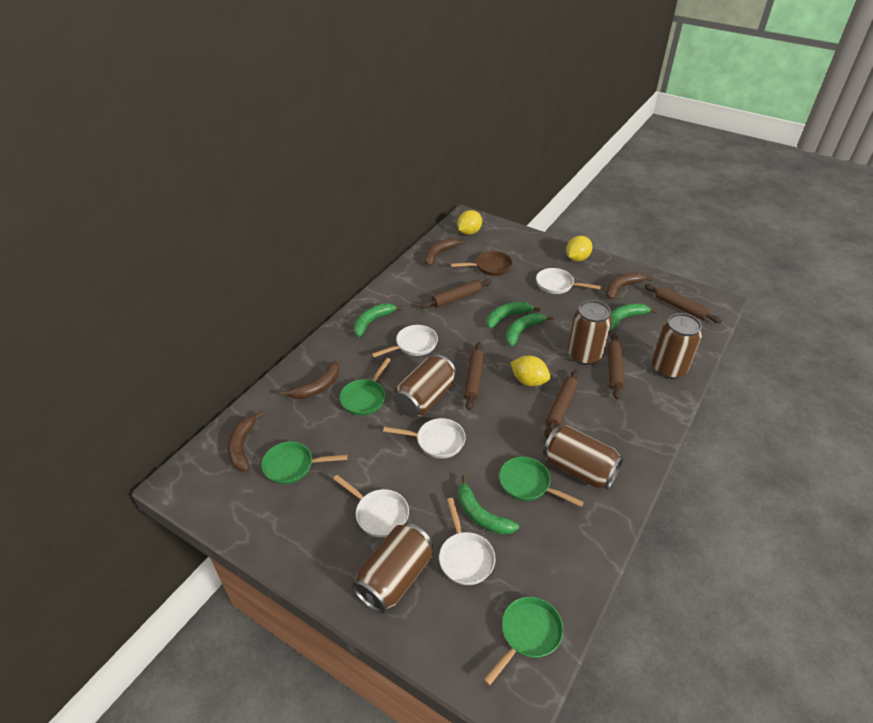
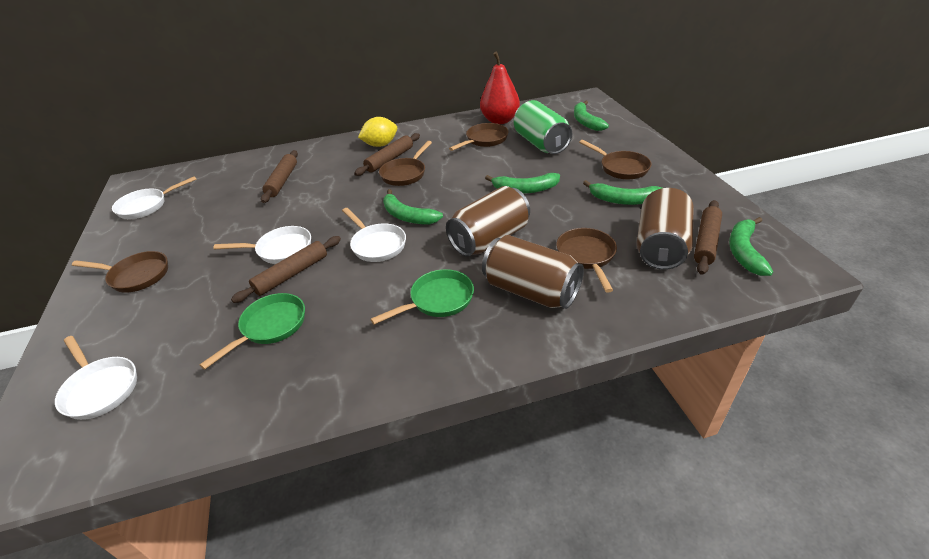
brown banana: [228,412,263,471] [279,361,340,399] [424,238,465,266] [606,272,653,299] = 4 -> none = 0
brown can: [352,523,433,613] [393,354,457,418] [543,425,624,490] [568,300,612,365] [652,313,702,379] = 5 -> [446,186,530,257] [482,235,584,309] [637,188,693,270] = 3
brown pan: [451,251,513,276] = 1 -> [72,251,168,293] [379,141,432,186] [449,123,508,151] [556,228,617,293] [579,140,651,180] = 5
brown rolling pin: [420,279,492,309] [464,342,484,410] [545,370,579,438] [608,333,624,399] [645,284,722,323] = 5 -> [231,236,341,303] [261,150,298,203] [354,133,420,176] [694,200,722,275] = 4
green can: none = 0 -> [514,100,572,154] = 1
green pan: [261,442,348,484] [340,358,391,416] [484,597,563,686] [499,457,584,507] = 4 -> [199,293,305,369] [371,269,474,325] = 2
red pear: none = 0 -> [480,52,520,124] = 1
white pan: [333,475,409,537] [371,325,438,358] [383,418,466,459] [439,498,495,585] [536,268,601,294] = 5 -> [55,336,137,420] [112,176,197,219] [213,226,311,264] [342,208,406,262] = 4
yellow lemon: [457,210,482,235] [510,356,550,386] [566,236,593,261] = 3 -> [358,117,397,147] = 1

